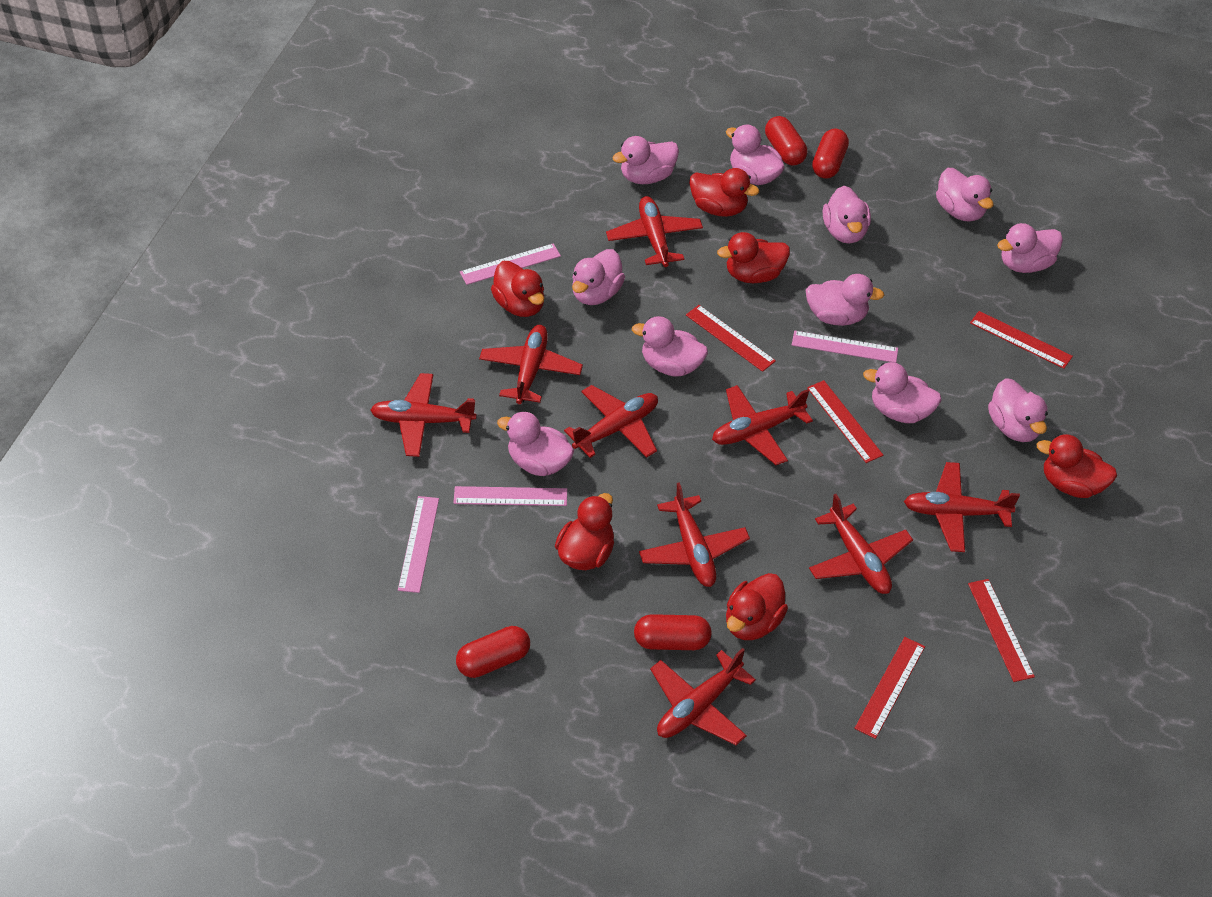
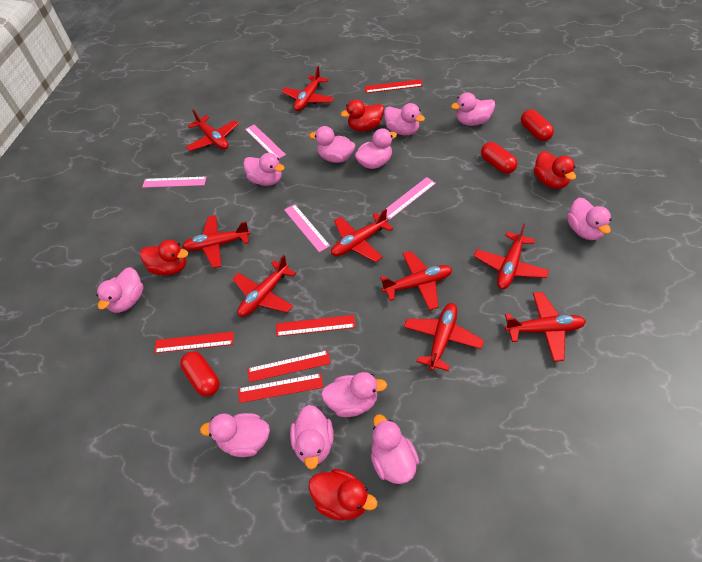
red capsule: [456,626,530,678] [634,614,712,650] [765,116,807,166] [812,128,849,179] = 4 -> [180,351,220,396] [481,142,517,174] [521,110,554,141] = 3
red duck: [491,261,544,317] [555,493,614,570] [689,168,759,217] [717,232,790,283] [726,573,788,640] [1036,434,1117,498] = 6 -> [140,240,188,275] [308,469,377,520] [341,99,384,132] [534,151,576,189] = 4

